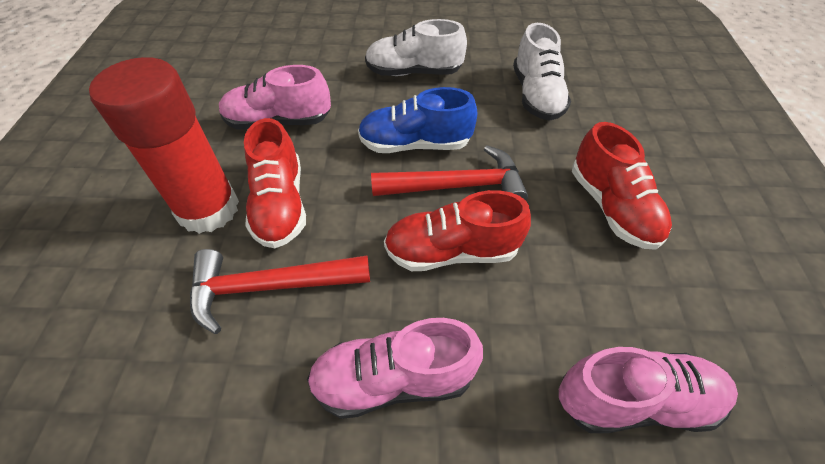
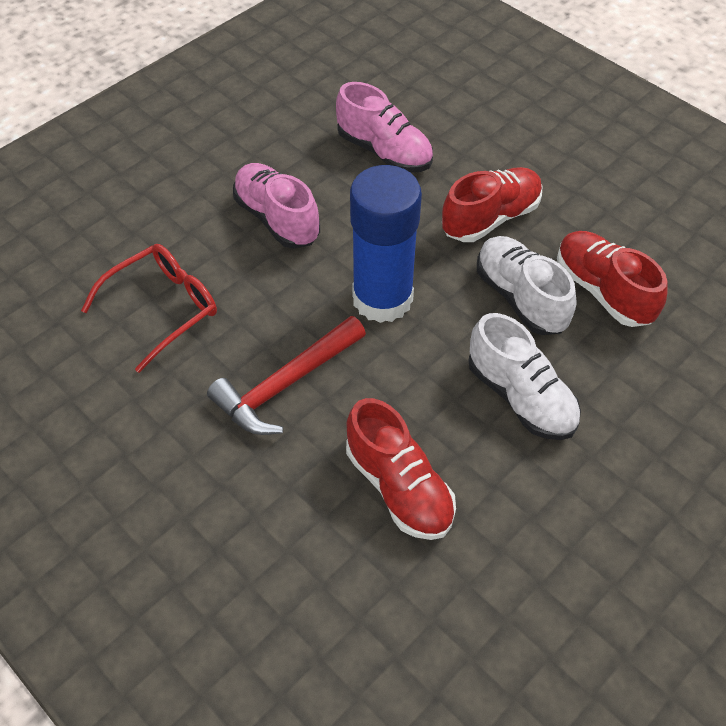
blue glue stick: none = 0 -> [350,165,422,323] = 1
blue shoe: [358,87,477,153] = 1 -> none = 0
pink shoe: [219,65,331,130] [307,318,483,419] [559,347,738,433] = 3 -> [233,163,320,248] [336,82,433,173] = 2
red glasses: none = 0 -> [81,244,217,373] = 1
red glue stick: [89,57,239,234] = 1 -> none = 0
red hammer: [190,249,370,334] [371,145,528,200] = 2 -> [207,316,366,435] = 1

